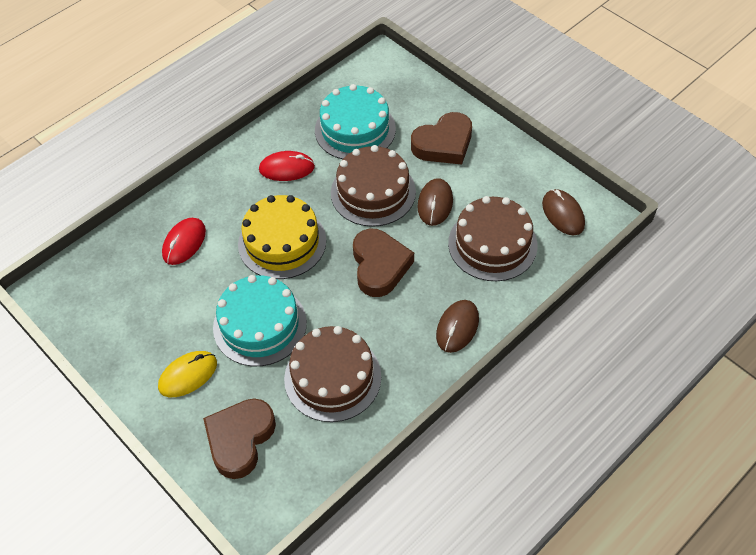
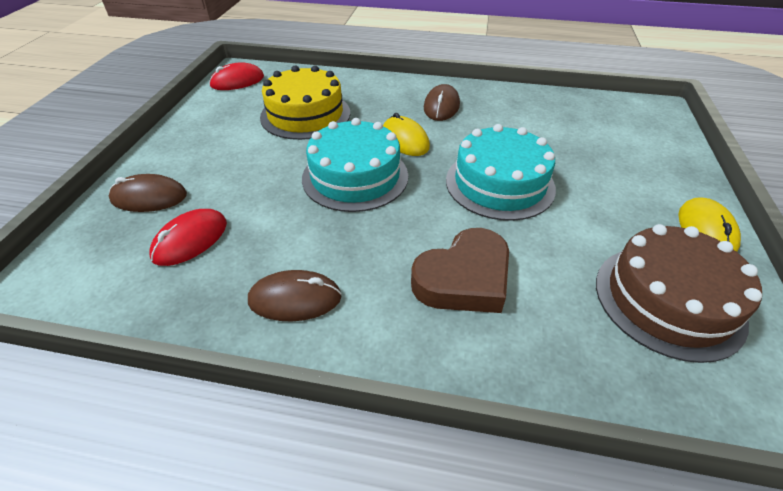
brown cake: [284,326,381,422] [331,145,416,227] [448,196,537,281] = 3 -> [596,224,762,363] = 1
brown heart: [203,398,276,479] [353,229,414,297] [411,112,472,165] = 3 -> [411,228,509,313] = 1
yellow mouse: [158,351,217,397] = 1 -> [383,113,430,156] [678,197,741,252] = 2

